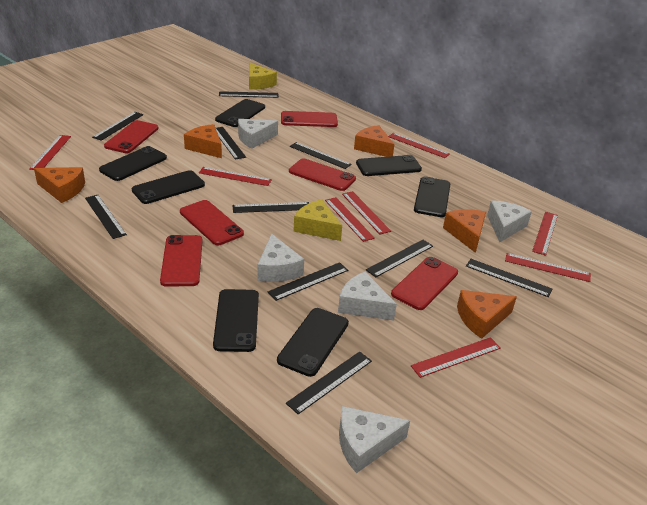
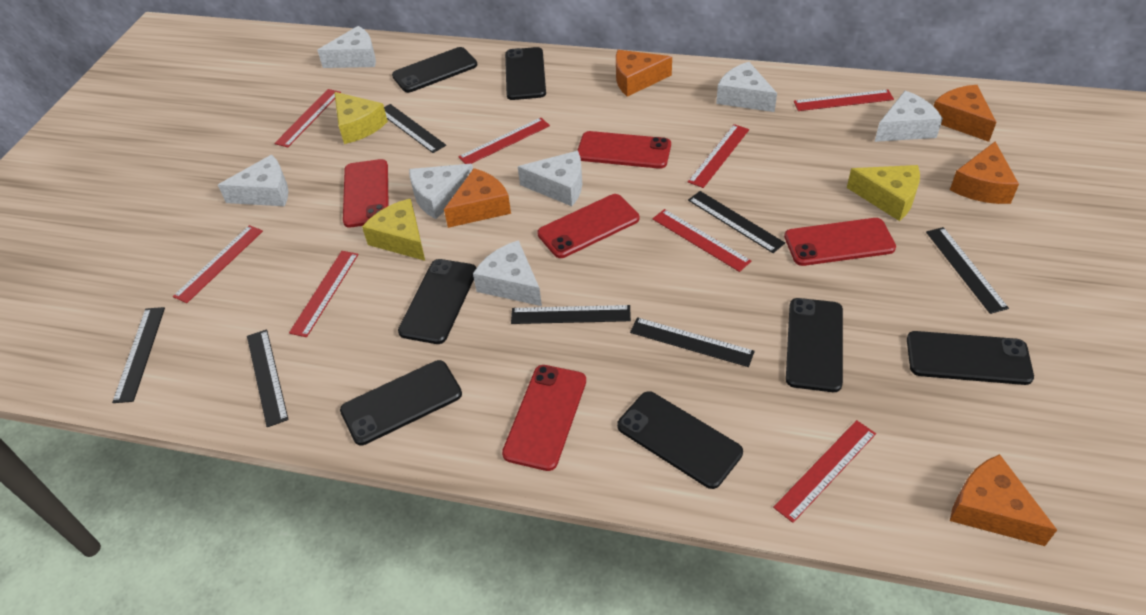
black ruler: [85,195,127,239] [92,112,144,141] [216,127,246,160] [219,91,279,98] [232,202,309,213] [268,262,348,301] [286,351,372,414] [289,142,352,169] [366,240,433,277] [466,259,552,297] = 10 -> [112,307,165,403] [247,329,289,427] [384,104,446,153] [511,305,631,324] [630,317,755,367] [688,191,785,253] [926,227,1009,314] = 7
red phone: [104,120,159,153] [160,235,203,287] [180,200,244,246] [281,111,338,127] [289,158,356,191] [391,257,458,310] = 6 -> [343,159,389,228] [502,365,586,471] [537,194,639,258] [577,131,671,169] [784,218,896,266] = 5
white cheese: [238,119,278,149] [257,233,304,282] [338,271,397,320] [339,406,410,473] [487,200,532,242] = 5 -> [218,155,288,206] [317,26,376,68] [409,164,473,219] [473,240,542,306] [518,151,582,206] [716,62,777,112] [875,90,943,142] = 7
yellow cheese: [249,63,277,90] [293,199,342,241] = 2 -> [334,92,388,144] [362,198,425,261] [847,165,920,221] = 3

